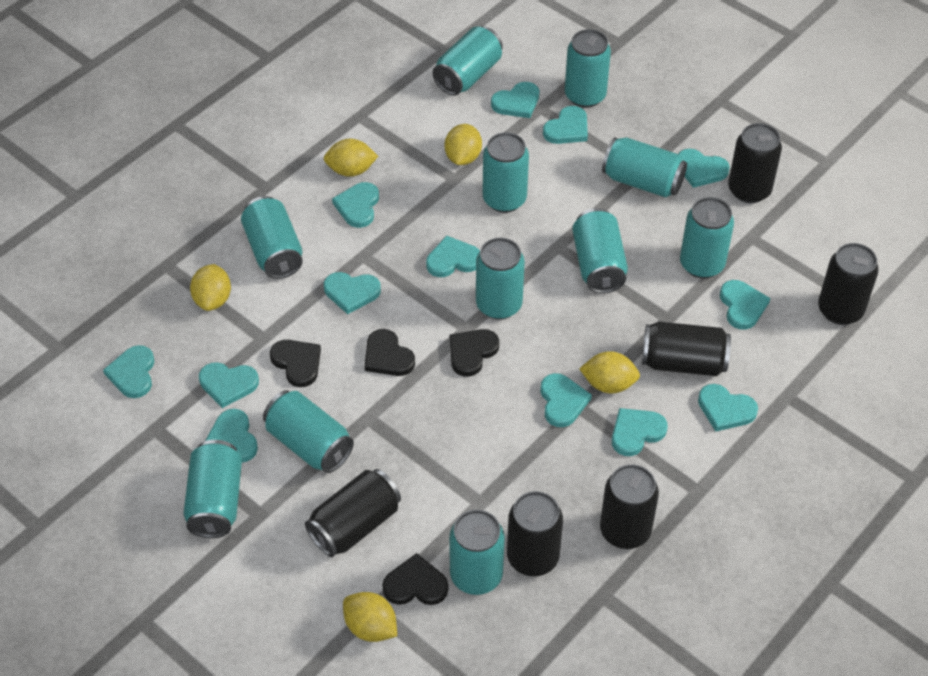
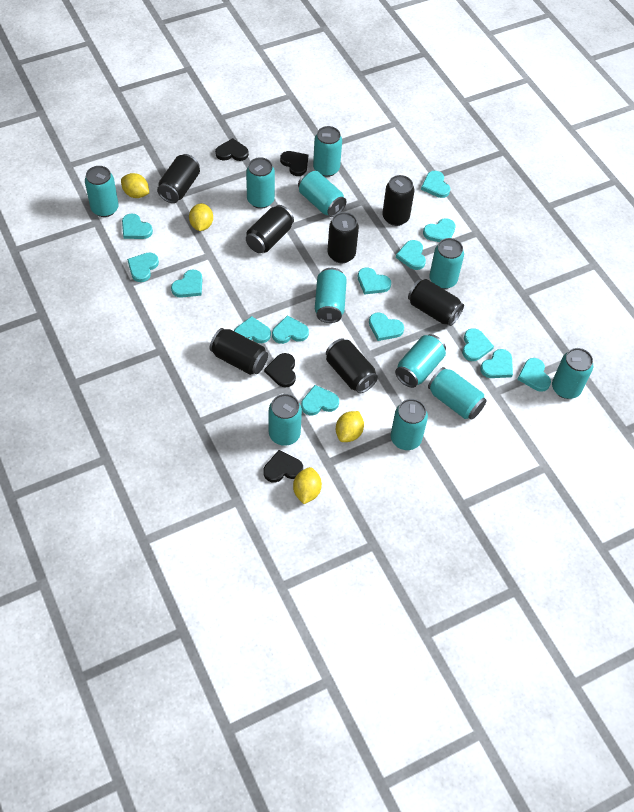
black can: [305,469,401,557] [507,491,563,576] [600,464,659,549] [642,322,731,376] [728,123,782,203] [818,243,879,325] = 6 -> [157,154,200,203] [210,328,268,375] [246,205,294,253] [326,338,378,394] [328,212,359,263] [382,175,414,226] [408,279,464,326] = 7
turquoise heart: [103,345,155,398] [199,362,259,408] [205,409,258,463] [324,272,381,314] [332,182,379,228] [426,236,480,277] [491,82,539,118] [540,373,592,427] [543,106,588,144] [612,408,668,456] [678,149,730,188] [698,384,758,431] [720,280,770,330] = 13 -> [122,214,153,239] [127,253,159,282] [171,269,202,298] [234,316,271,343] [272,315,309,344] [301,385,339,415] [358,268,391,295] [369,312,404,341] [396,240,426,270] [421,171,450,198] [423,218,455,242] [462,328,494,361] [480,349,513,378] [517,358,551,392] = 14
yellow lemon: [190,264,231,311] [324,139,378,177] [343,592,397,642] [445,124,482,165] [579,351,640,393] = 5 -> [121,173,149,198] [189,203,213,231] [293,467,322,504] [336,411,364,442] = 4

